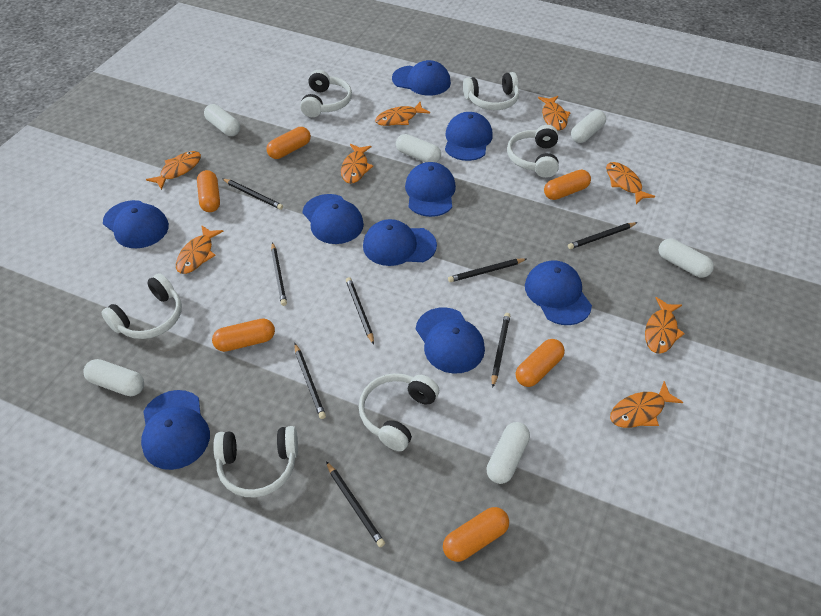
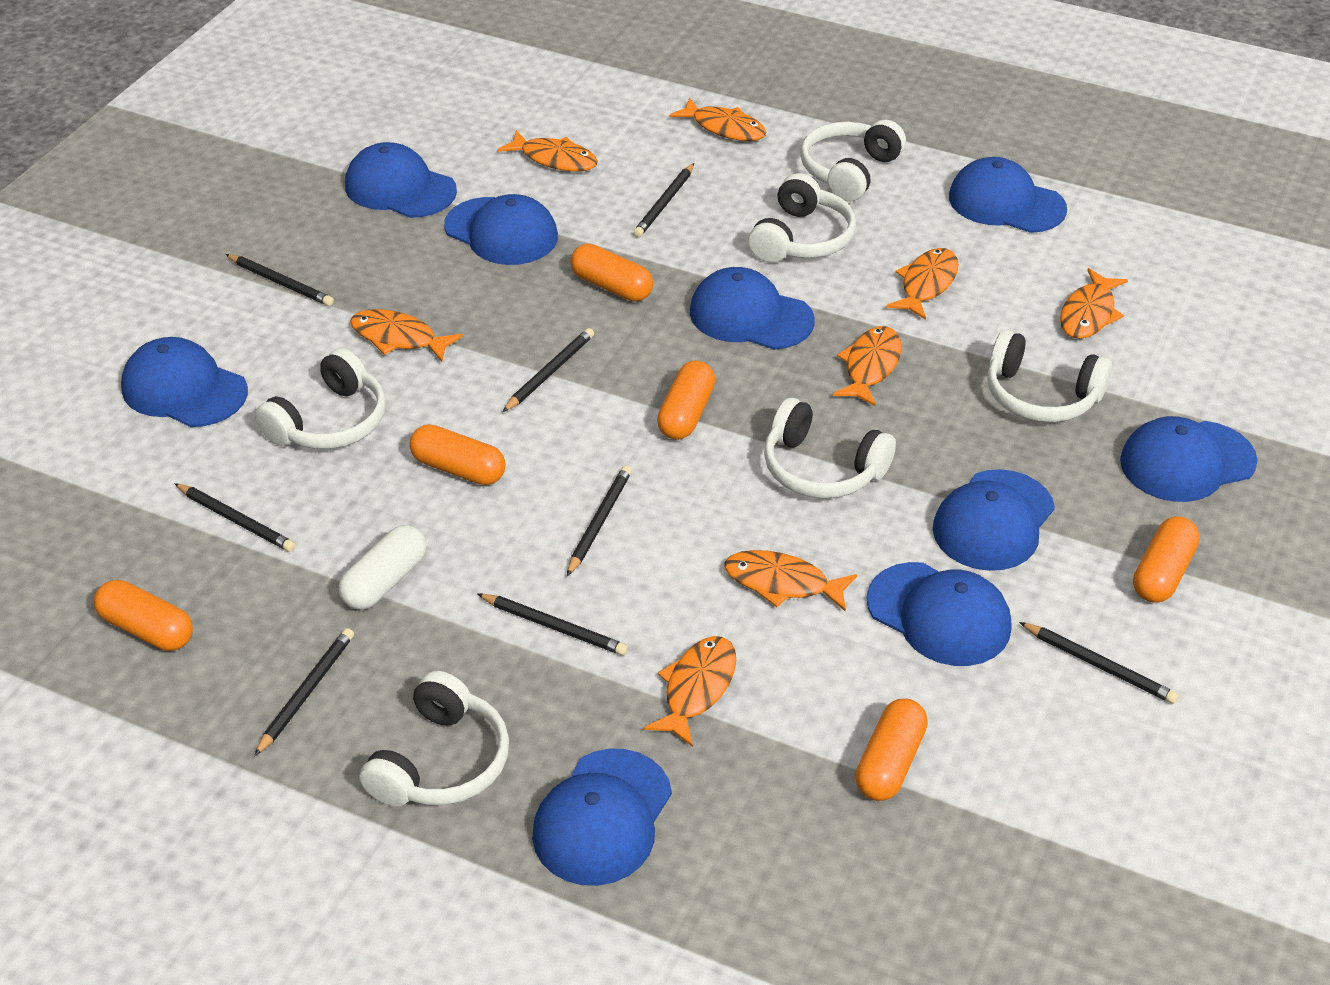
white capsule: [83,359,144,396] [204,104,240,136] [396,134,441,163] [487,422,530,484] [571,110,606,143] [659,239,714,278] = 6 -> [339,525,426,610] = 1

